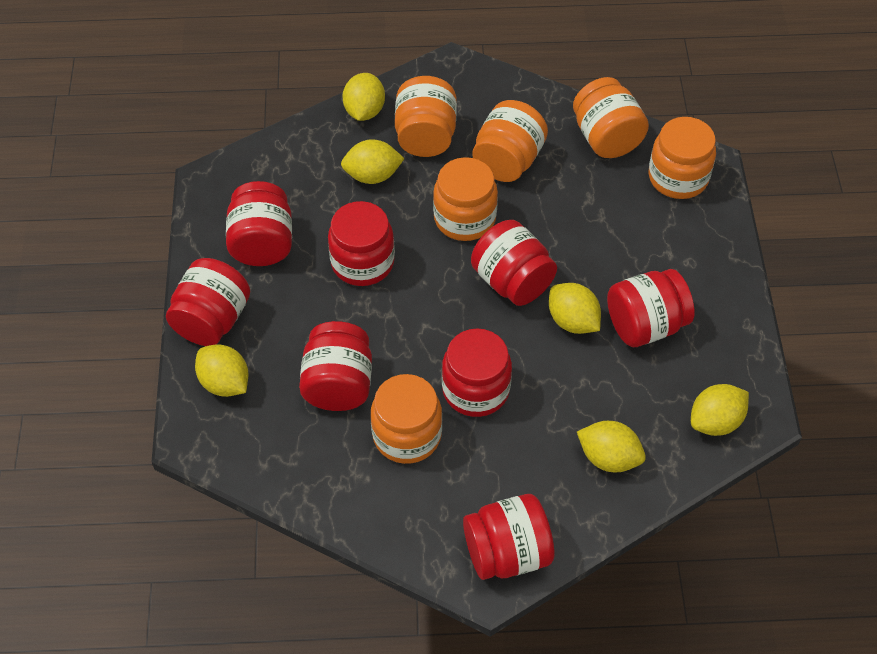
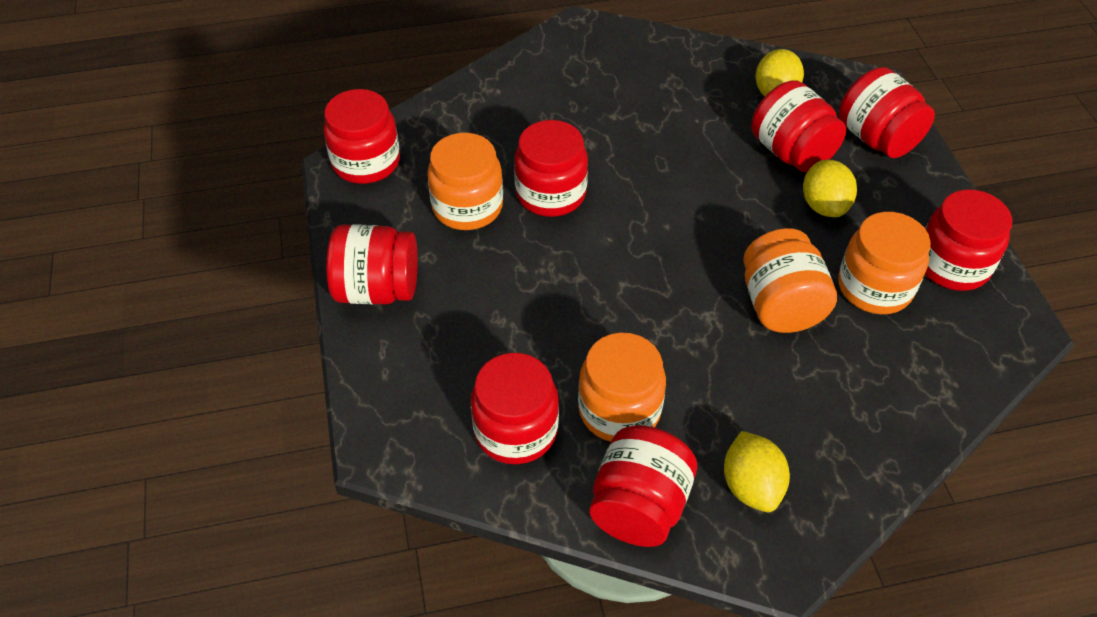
orange jar: [371,374,442,464] [395,76,457,157] [433,157,498,241] [472,100,548,182] [573,77,649,158] [649,117,716,199] = 6 -> [427,133,503,230] [578,332,666,442] [743,228,837,333] [838,212,931,314] = 4
yellow lemon: [195,344,249,397] [341,139,405,184] [342,73,385,121] [549,283,601,334] [577,421,646,472] [691,384,749,436] = 6 -> [724,431,790,512] [755,49,804,96] [803,160,857,217] = 3

